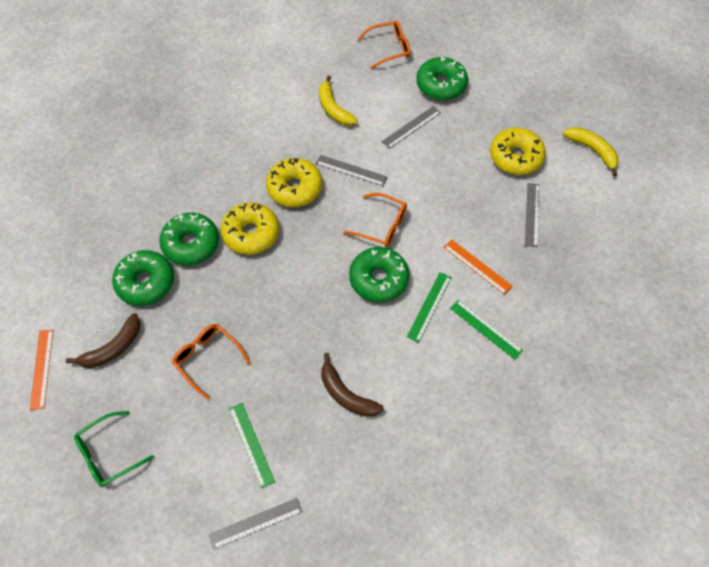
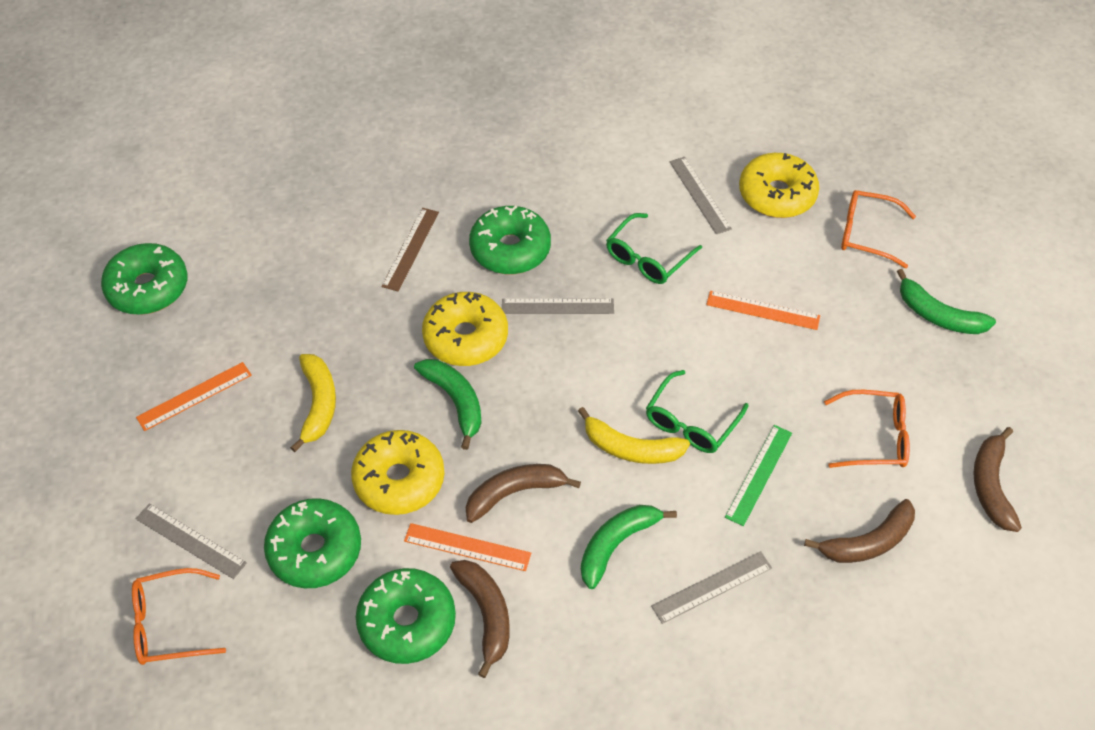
brown banana: [66,313,140,368] [321,353,384,417] = 2 -> [450,560,509,678] [466,464,581,523] [804,499,915,563] [973,427,1022,532] = 4
brown ruler: none = 0 -> [381,208,439,291] = 1
green banana: none = 0 -> [414,359,482,450] [581,505,677,589] [897,269,996,334] = 3
green glasses: [74,411,154,487] = 1 -> [606,213,702,284] [646,370,749,453] = 2
green ruler: [229,403,275,489] [407,272,452,343] [450,300,523,360] = 3 -> [725,425,792,526] = 1
orange ruler: [30,330,53,410] [444,239,513,295] = 2 -> [136,362,252,431] [404,523,531,571] [706,291,820,330] = 3

